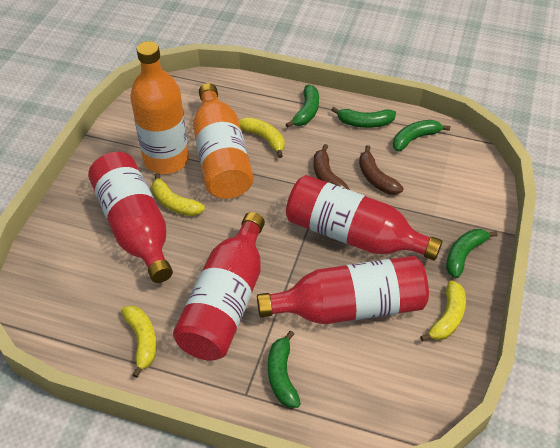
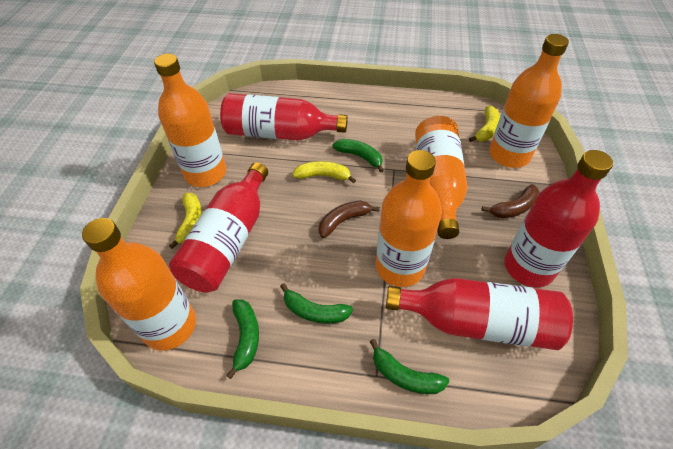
green banana: [268,331,301,408] [286,85,319,128] [331,107,396,128] [393,120,450,151] [446,229,498,278] = 5 -> [226,299,259,379] [280,283,353,324] [332,139,384,173] [370,339,450,394] = 4
orange bottle: [130,41,189,174] [193,83,254,199] = 2 -> [82,218,196,350] [154,54,226,187] [376,150,442,287] [415,116,467,239] [489,34,569,168] = 5
yellow banana: [121,305,157,378] [152,173,205,216] [239,117,284,158] [420,280,466,341] = 4 -> [169,193,202,249] [293,161,356,183] [469,106,500,142] = 3

